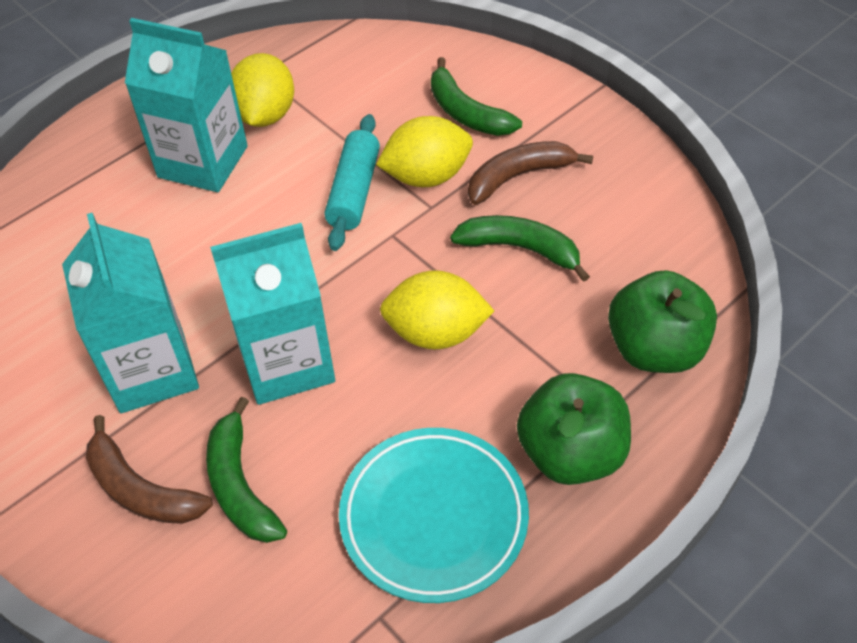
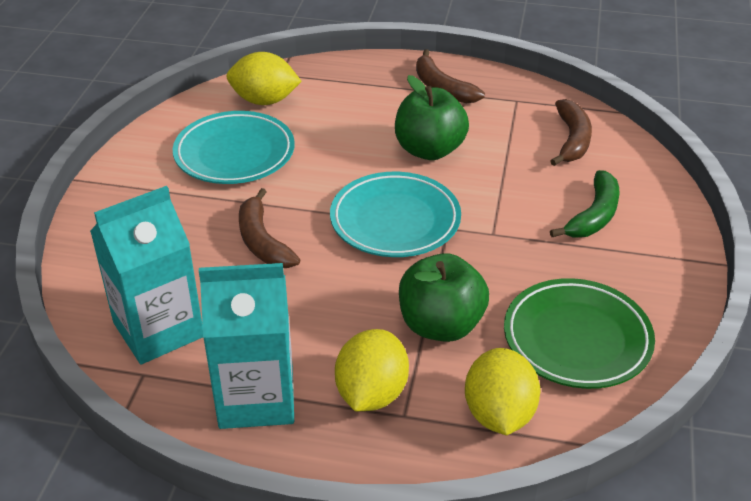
brown banana: [86,415,213,524] [468,141,593,205] = 2 -> [239,188,300,268] [416,49,485,103] [550,99,592,166] = 3
green banana: [206,397,287,543] [431,57,522,136] [450,215,590,282] = 3 -> [550,170,620,238] = 1
green plate: none = 0 -> [504,278,655,389] = 1
turquoise carton: [62,213,199,413] [125,18,248,192] [210,223,335,405] = 3 -> [90,186,203,364] [199,263,294,429] = 2
turquoise plate: [339,428,529,603] = 1 -> [173,111,295,184] [330,172,461,257] = 2
turquoise rolling pin: [324,114,380,251] = 1 -> none = 0

